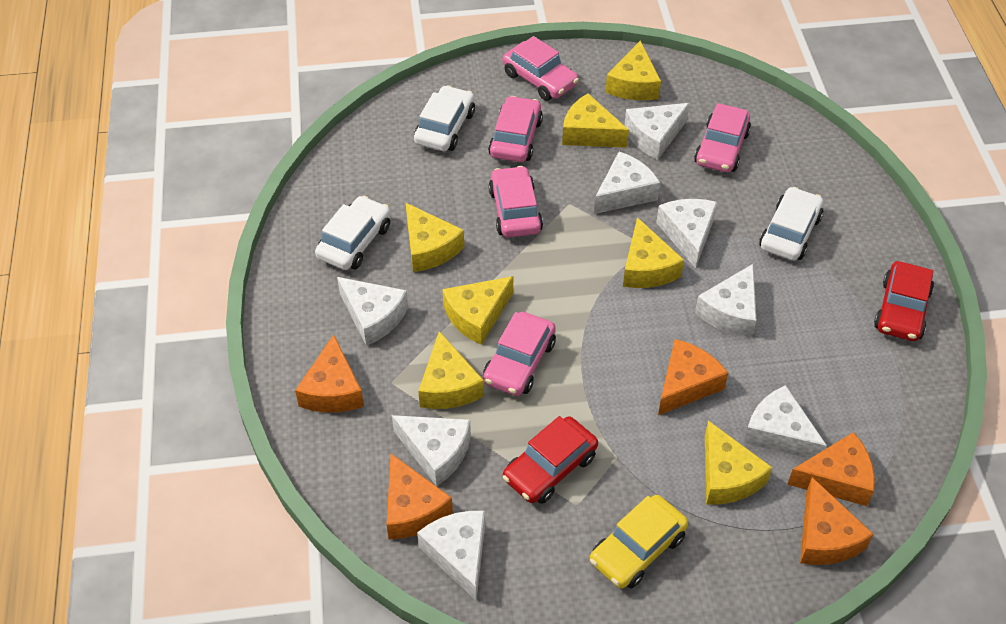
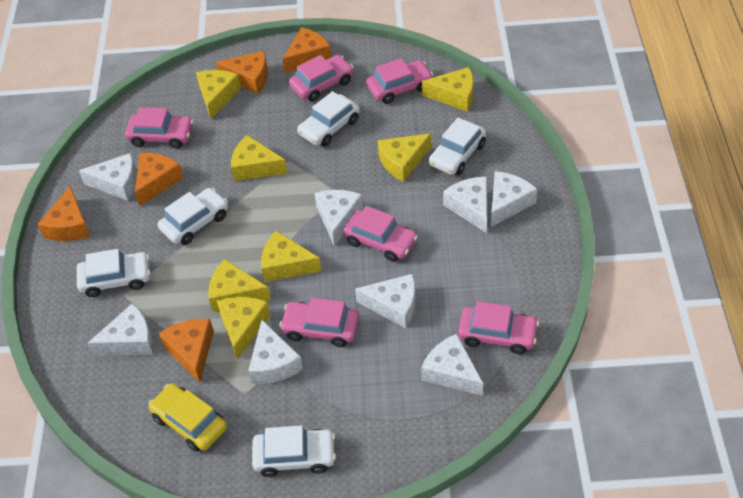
pink car: [483,312,556,396] [488,96,543,162] [488,166,543,238] [503,36,579,101] [694,103,751,173] = 5 -> [125,107,193,149] [279,298,359,347] [289,55,354,102] [343,206,418,262] [366,58,433,104] [458,301,539,354] = 6
red car: [503,416,598,504] [874,261,934,341] = 2 -> none = 0
white car: [315,196,391,270] [414,85,475,151] [759,187,823,261] = 3 -> [77,249,150,297] [158,188,228,245] [252,425,336,477] [297,91,360,146] [429,118,486,175] = 5

